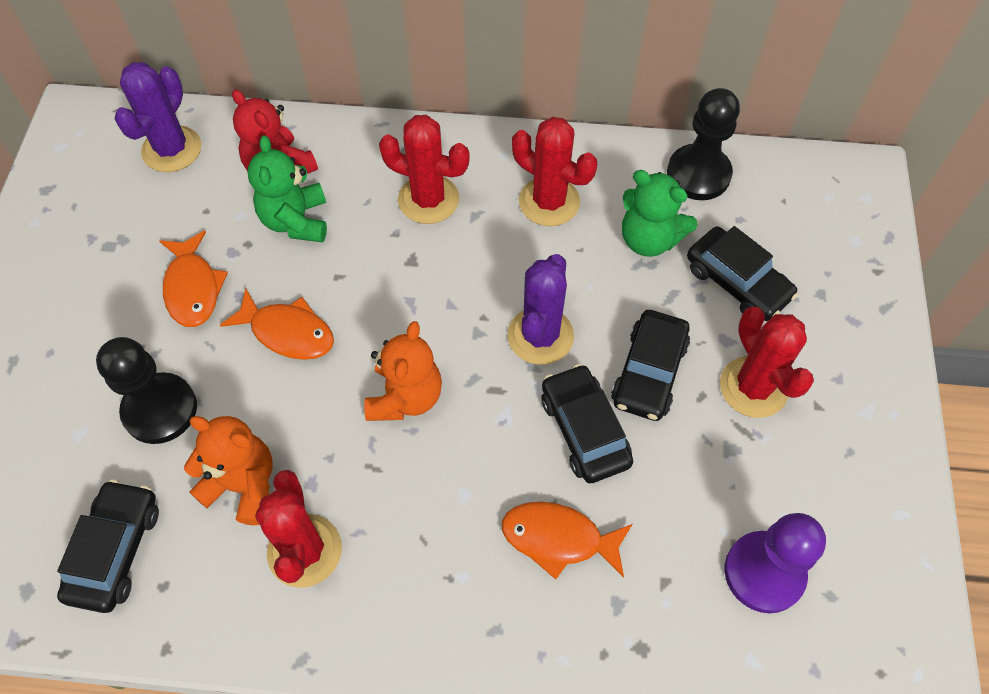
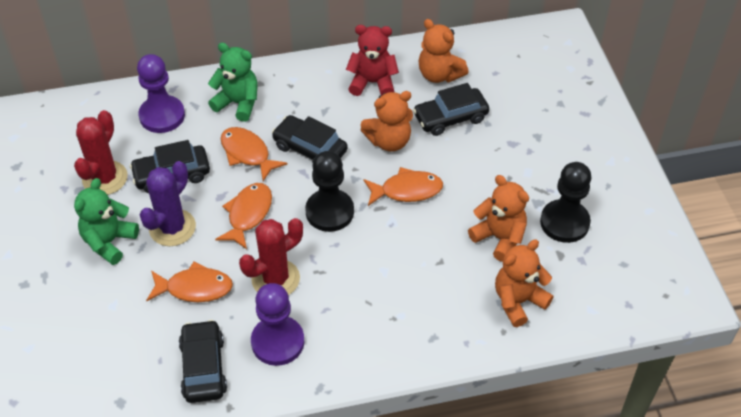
orange fish: [160,231,228,327] [220,288,334,360] [502,502,632,579] = 3 -> [146,262,233,302] [215,183,272,249] [221,127,287,181] [363,167,443,206] = 4
orange teddy bear: [184,416,273,525] [364,321,442,421] = 2 -> [360,91,413,152] [419,19,469,83] [468,175,529,262] [495,239,553,327] = 4
purple cactus: [114,62,201,172] [507,254,574,365] = 2 -> [140,161,196,246] = 1
purple pawn: [725,513,826,613] = 1 -> [137,54,185,133] [251,283,304,366] = 2
red cactus: [255,470,342,588] [379,115,470,224] [512,117,597,226] [720,307,814,418] = 4 -> [74,110,128,195] [239,218,303,295] = 2

